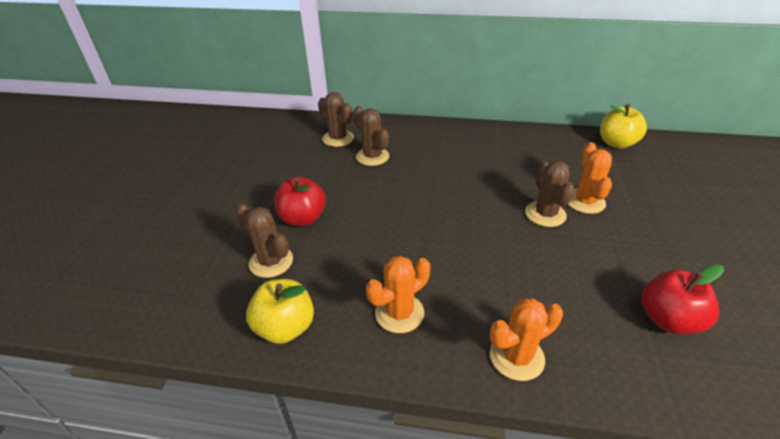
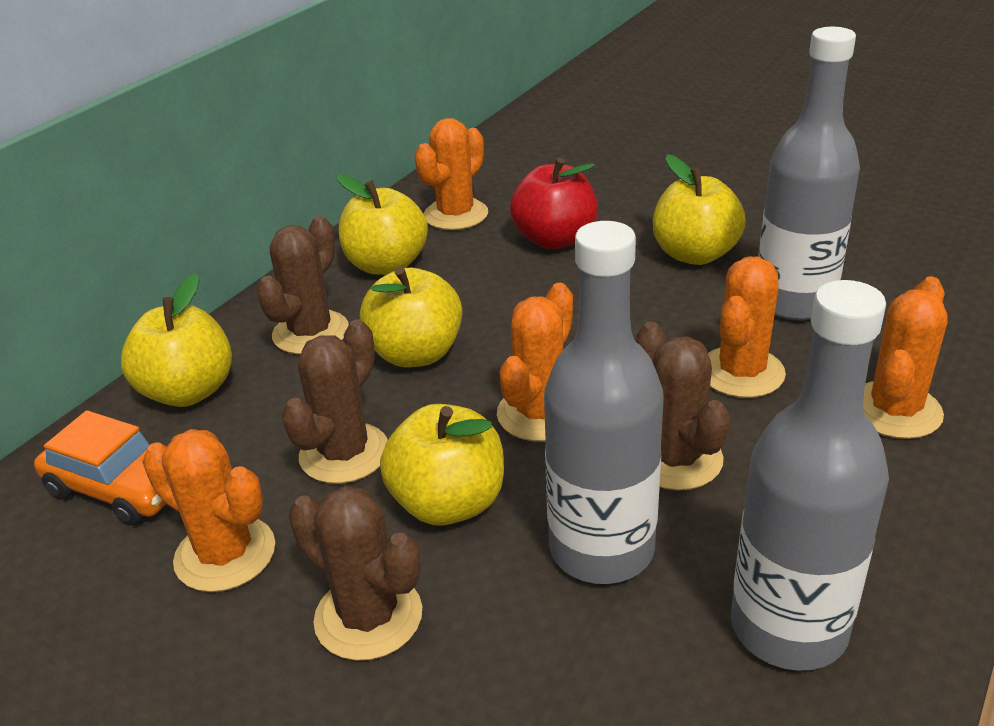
grey bottle: none = 0 -> [544,221,664,584] [731,280,889,671] [758,27,860,320] = 3
orange cactus: [366,256,430,333] [490,298,563,381] [568,142,612,214] = 3 -> [142,429,275,592] [414,118,488,230] [497,283,573,441] [708,257,786,398] [863,276,948,439] = 5
orange car: none = 0 -> [34,410,167,525] = 1
red apple: [274,177,326,226] [642,264,724,334] = 2 -> [510,158,598,250] = 1
yellow apple: [246,279,314,344] [600,104,647,149] = 2 -> [121,274,232,407] [337,174,428,275] [360,267,462,367] [380,404,504,526] [653,154,746,265] = 5

